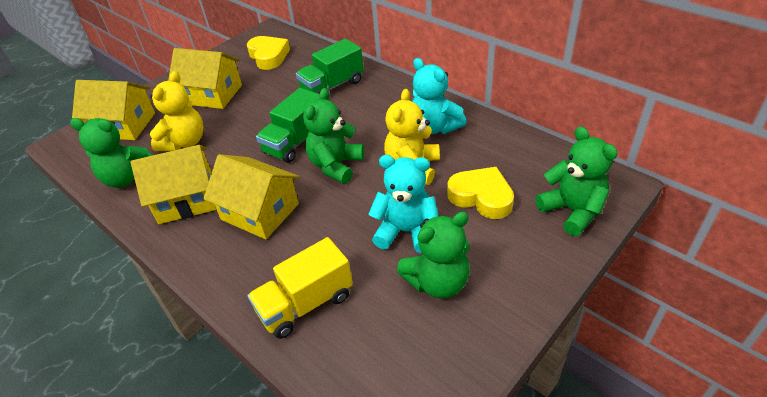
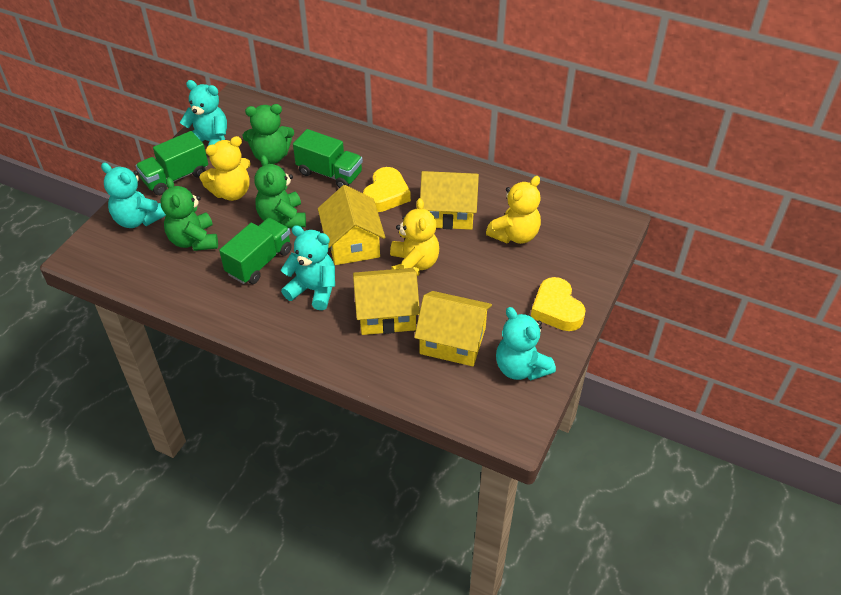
green teddy bear: [70,118,153,188] [303,88,364,184] [397,212,470,298] [536,126,618,236] = 4 -> [161,177,218,251] [243,104,294,164] [254,155,306,228] = 3
green truck: [256,88,320,163] [296,39,364,94] = 2 -> [135,131,208,195] [219,218,292,284] [293,129,363,188] = 3
turquoise teddy bear: [368,155,439,253] [412,58,467,134] = 2 -> [101,163,166,228] [180,80,227,146] [281,225,335,310] [496,307,556,381] = 4
yellow teddy bear: [150,71,204,151] [384,89,440,185] = 2 -> [199,136,251,201] [390,198,439,276] [486,176,541,244] = 3
yellow truck: [247,237,353,339] = 1 -> none = 0

